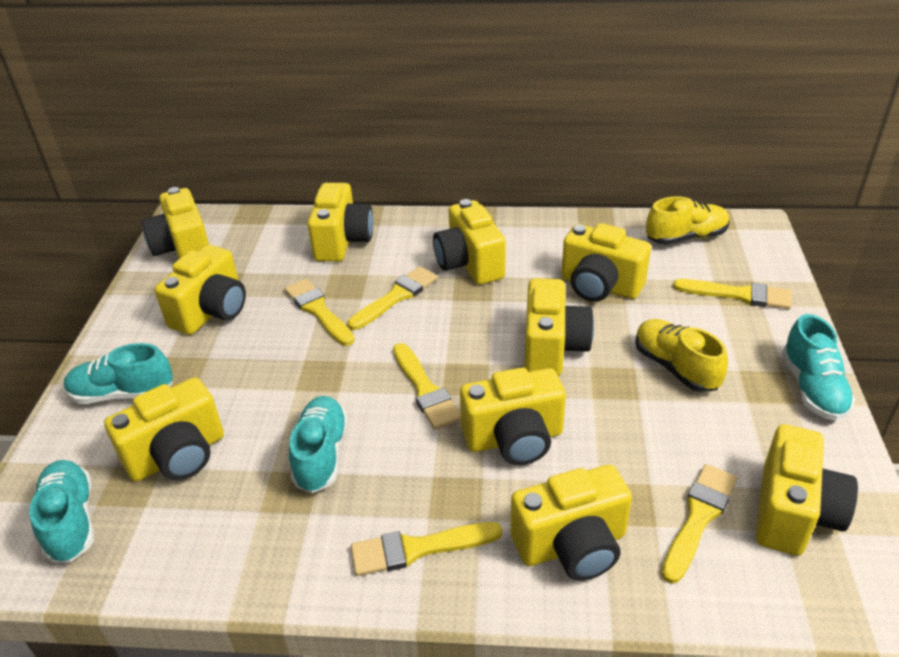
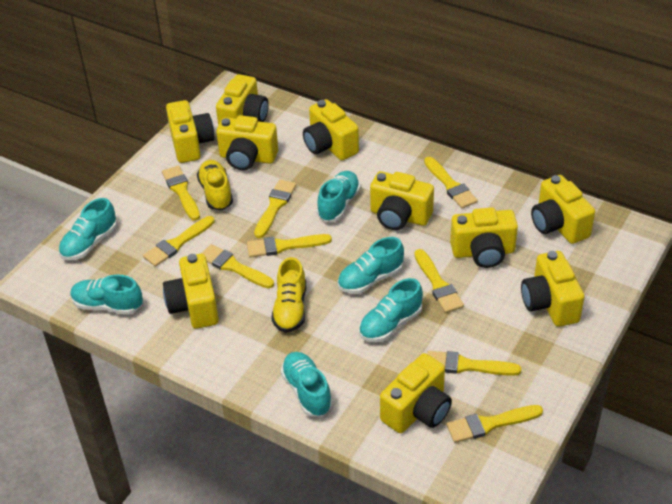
turquoise shoe: [29,460,94,562] [64,343,173,404] [289,396,348,493] [782,314,855,421] = 4 -> [59,198,117,260] [70,274,143,315] [281,352,333,417] [317,171,360,222] [337,237,404,294] [359,278,423,342] = 6
yellow brush: [284,279,354,346] [347,266,438,330] [351,522,502,576] [393,343,461,430] [661,464,737,583] [673,279,792,309] = 6 -> [143,216,215,267] [162,166,200,220] [201,244,274,289] [247,234,332,257] [254,180,296,238] [414,249,464,313] [424,157,478,208] [427,351,521,376] [447,405,543,443] = 9

